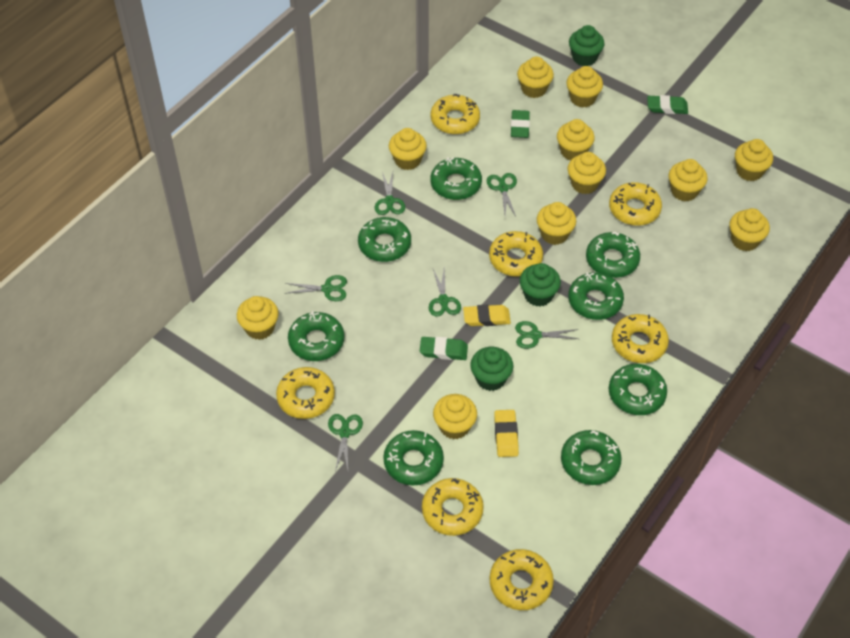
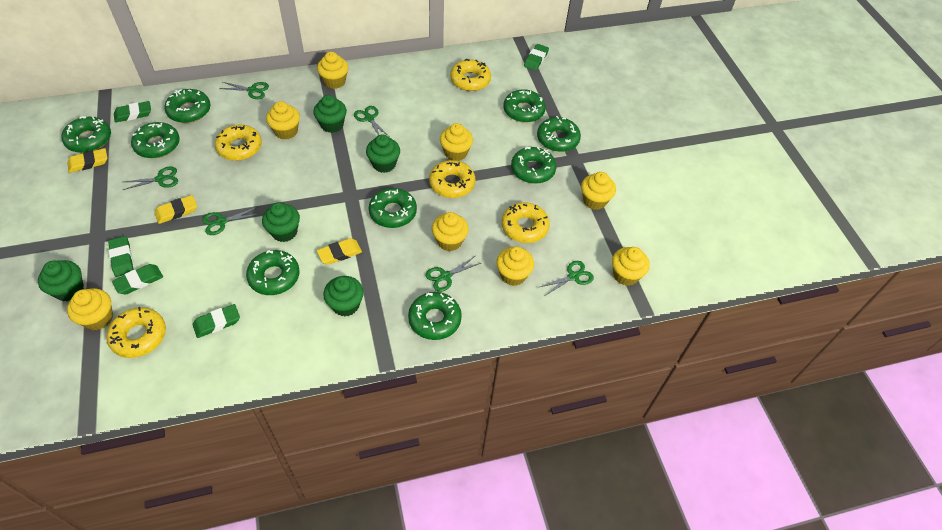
green cupcake: [470,347,513,391] [520,263,561,307] [569,25,605,66] = 3 -> [38,260,84,301] [262,202,300,242] [313,95,347,133] [323,276,364,316] [366,134,400,173] = 5
green donut: [288,311,344,361] [358,217,411,262] [383,430,444,485] [430,157,482,200] [561,430,622,485] [568,272,624,320] [586,232,640,278] [609,364,667,415] = 8 -> [61,116,111,153] [131,122,180,158] [164,89,211,123] [246,250,300,295] [369,188,417,228] [408,292,462,340] [503,89,546,123] [511,147,556,184] [537,116,581,152] = 9
green eraser: [420,337,468,360] [511,110,530,138] [647,95,688,114] = 3 -> [108,236,133,277] [112,264,163,294] [114,101,151,123] [193,304,240,338] [524,44,549,71] = 5
yellow cupcake: [237,296,279,340] [389,128,427,170] [433,394,477,439] [517,56,554,98] [537,202,576,245] [557,119,595,161] [567,66,603,107] [567,152,606,194] [669,159,707,202] [729,208,770,251] [735,139,773,181] = 11 -> [67,288,113,330] [266,101,300,139] [317,52,348,89] [432,212,469,251] [440,123,473,161] [496,247,534,286] [581,172,616,210] [612,247,650,286] = 8
yellow donut: [276,367,335,419] [422,478,484,536] [431,94,480,134] [489,231,543,277] [489,549,554,610] [609,182,662,226] [612,314,669,363] = 7 -> [106,307,166,358] [215,124,262,161] [429,160,475,198] [450,59,491,91] [501,202,550,243] = 5
yellow eraser: [463,305,511,326] [494,410,519,457] = 2 -> [67,148,107,173] [154,195,197,224] [317,238,362,265] = 3

